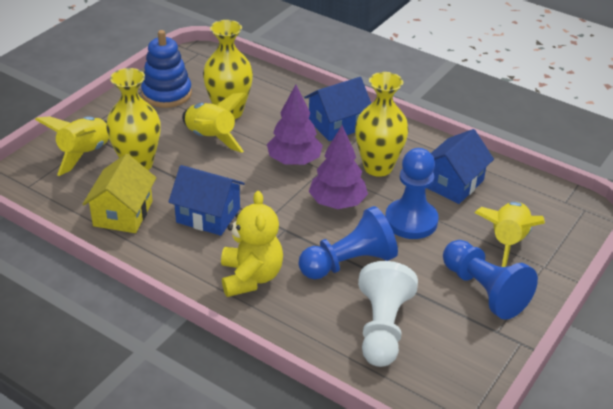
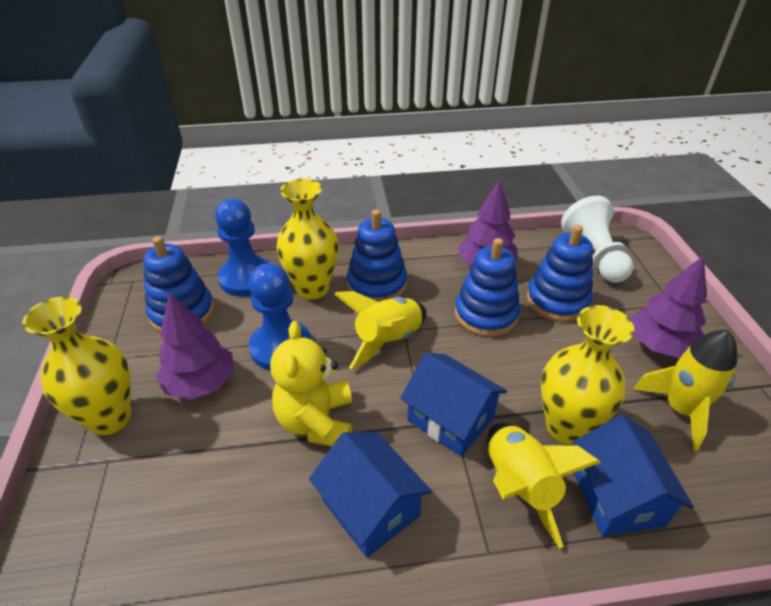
blue pawn: [298,206,398,279] [385,148,439,239] [443,240,538,320] = 3 -> [215,199,270,296] [249,263,312,370] = 2
blue stacking toy: [141,30,192,108] = 1 -> [143,236,214,332] [347,209,407,302] [455,238,520,337] [527,225,593,322] = 4
purple tree: [267,85,323,165] [309,125,368,209] = 2 -> [156,293,234,400] [458,179,518,265] [630,255,707,358] = 3
yellow house: [82,154,156,233] = 1 -> none = 0

